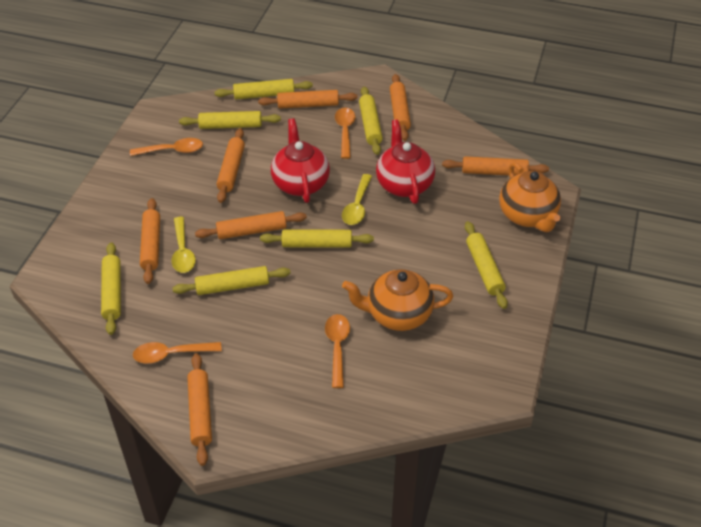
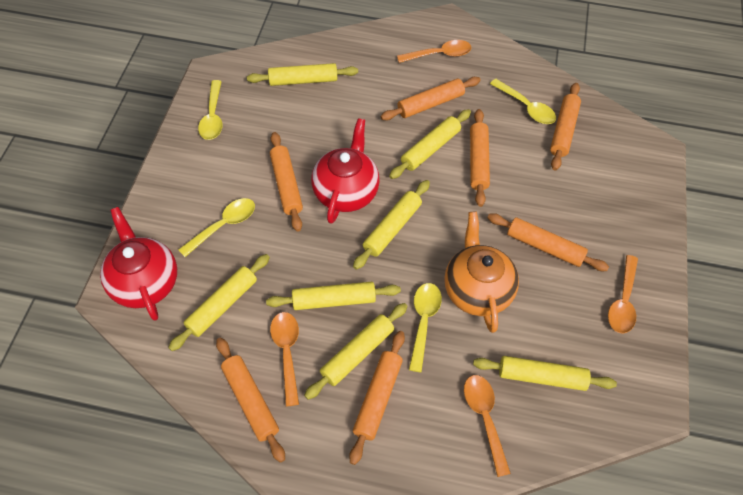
orange teapot: [342,269,453,331] [499,162,561,232] = 2 -> [444,211,519,333] = 1
yellow spoon: [172,217,196,273] [342,174,372,225] = 2 -> [178,198,255,257] [198,80,223,140] [409,283,442,372] [490,79,556,124] = 4

